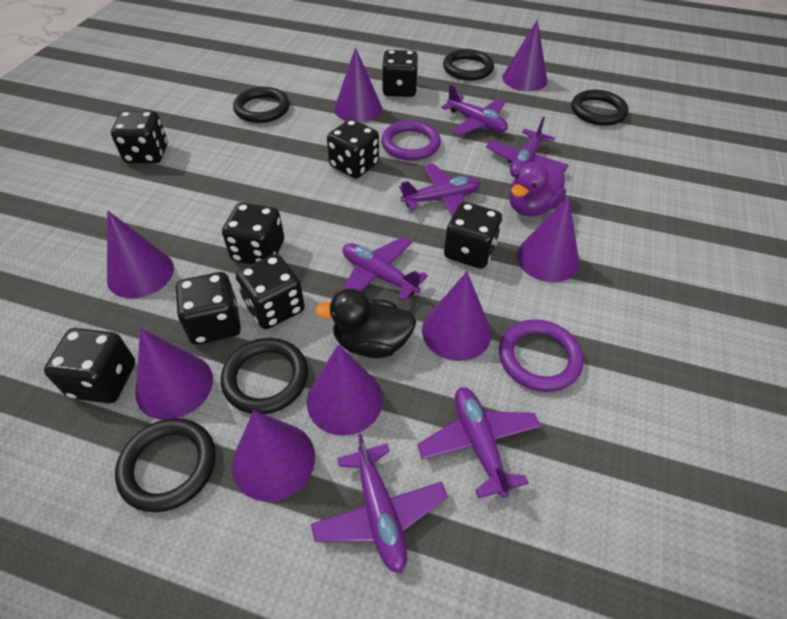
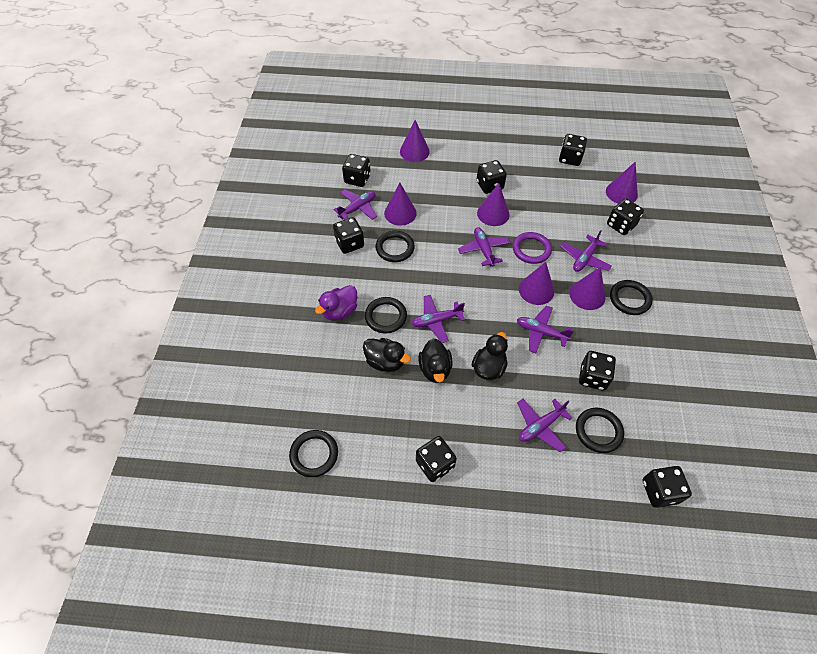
black duck: [315,288,417,358] = 1 -> [363,338,411,372] [418,338,453,383] [472,332,508,380] = 3
purple cone: [107,211,174,299] [135,328,213,420] [232,410,315,502] [307,344,383,436] [334,47,382,123] [422,272,491,361] [502,20,548,91] [516,196,579,282] = 8 -> [384,183,417,226] [400,120,430,162] [477,183,510,226] [519,262,554,305] [569,267,606,310] [606,162,638,204] = 6
purple ring: [381,120,441,161] [499,319,584,392] = 2 -> [513,232,552,264] = 1

